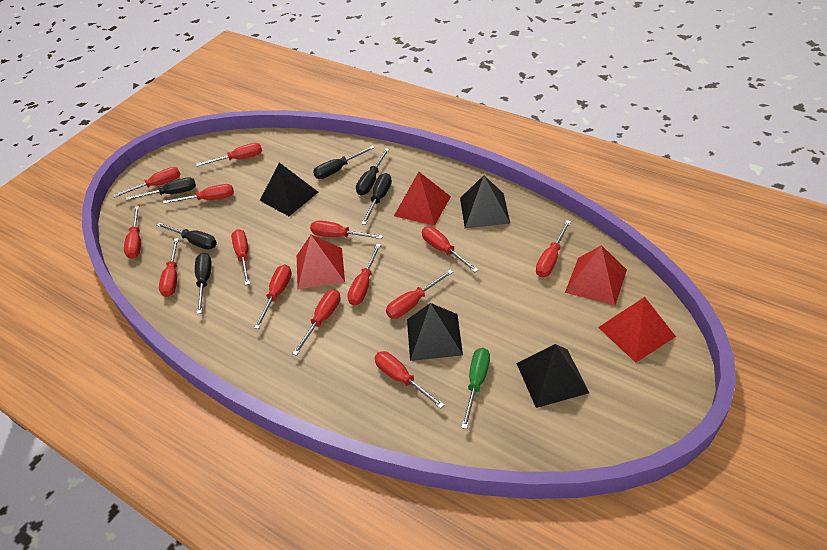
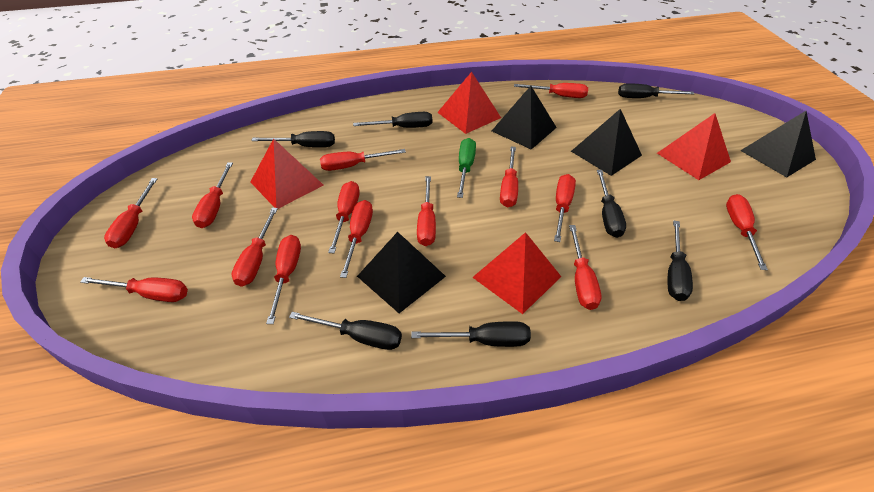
black screwdriver: [126,177,196,200] [156,222,217,250] [195,253,212,314] [313,146,375,179] [356,148,390,195] [361,173,392,225] = 6 -> [251,131,335,147] [289,312,402,350] [353,112,432,128] [411,321,531,347] [597,170,626,238] [618,83,694,98] [668,220,693,301] = 7

